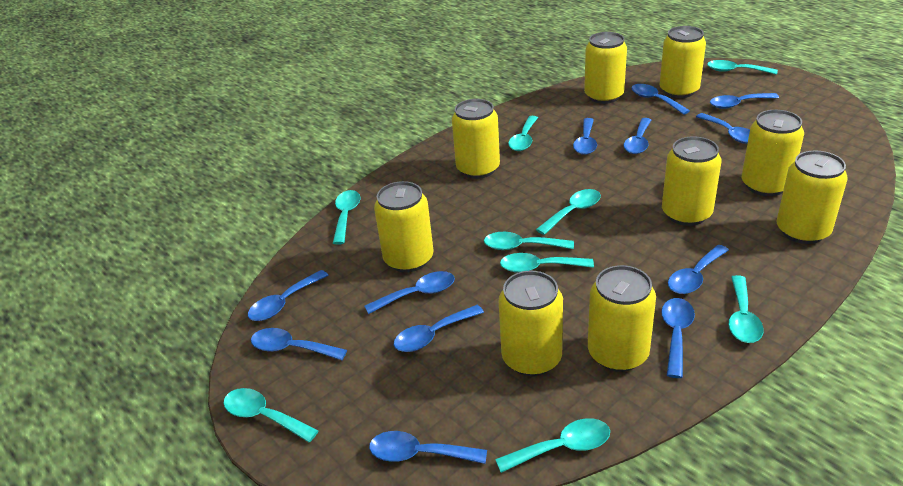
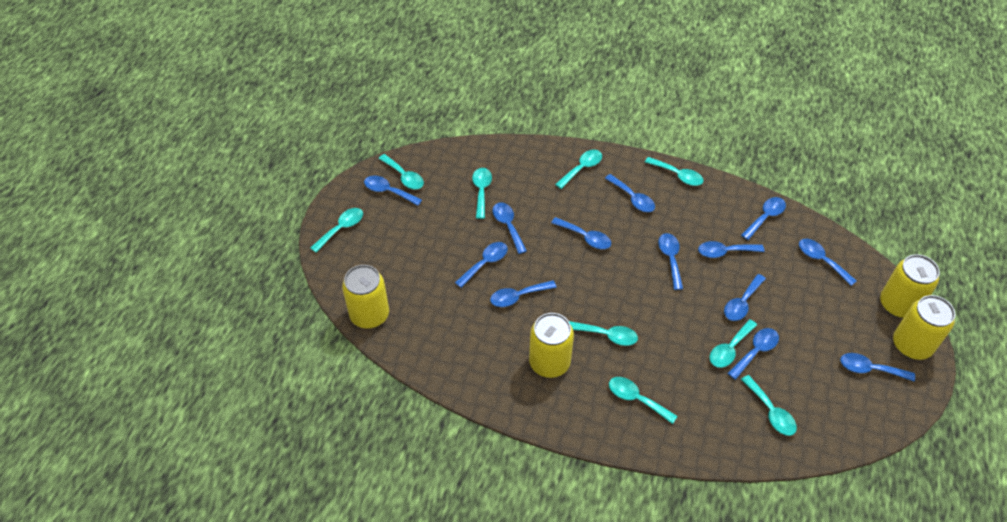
blue spoon: [248,270,329,321] [251,328,347,360] [364,271,455,314] [369,431,487,464] [394,305,484,352] [573,118,597,155] [624,118,651,154] [632,84,690,115] [661,298,695,378] [668,245,729,294] [696,113,750,144] [710,93,779,109] = 12 -> [364,175,422,206] [455,242,508,288] [490,280,557,307] [493,202,527,254] [551,217,611,249] [605,174,655,212] [658,233,683,290] [698,241,764,258] [724,274,766,321] [727,328,779,380] [741,197,786,240] [799,239,857,286] [840,353,915,381] = 13
yellow can: [374,181,433,272] [452,99,500,179] [499,271,563,376] [584,32,627,104] [588,265,656,372] [660,26,706,98] [662,136,721,226] [741,110,804,196] [777,150,848,244] = 9 -> [342,265,389,329] [529,313,574,378] [880,254,940,318] [893,295,955,360] = 4

